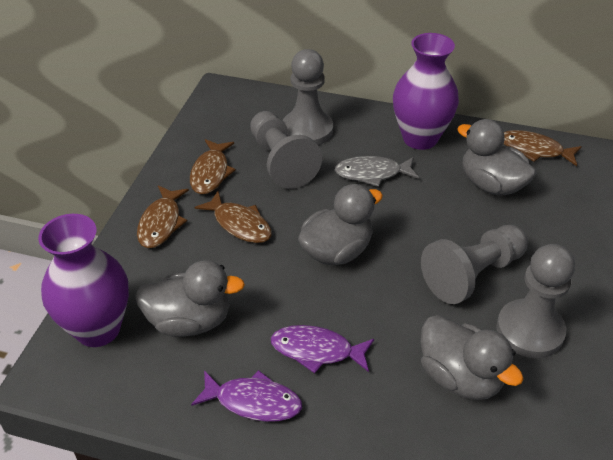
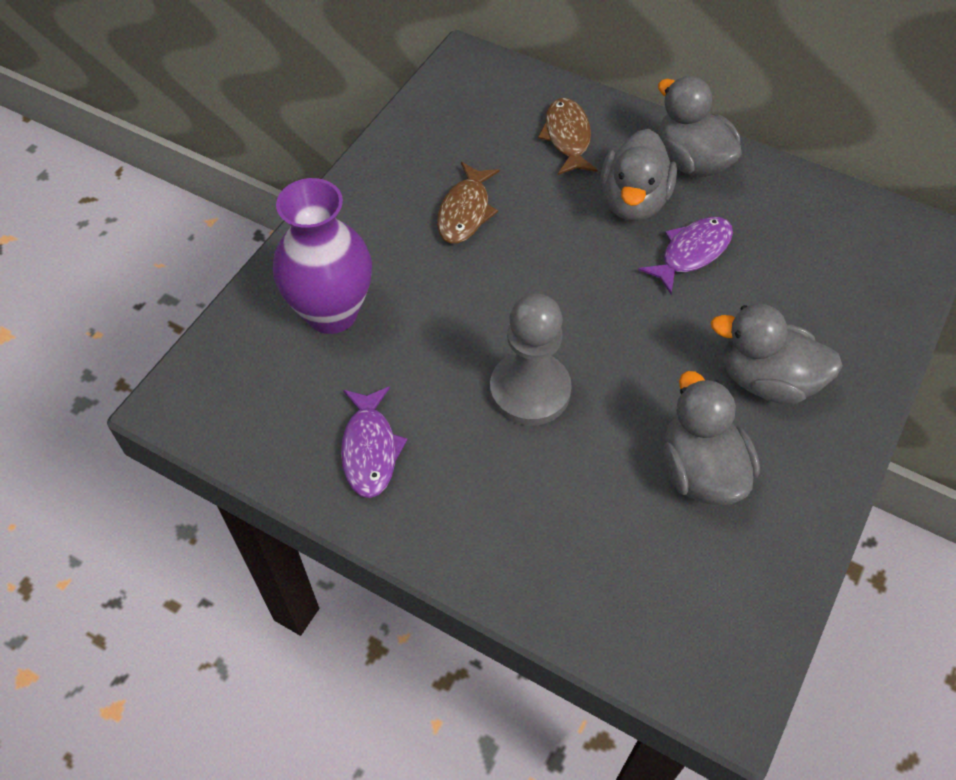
brown fish: [137,185,189,248] [190,139,236,194] [194,191,272,243] [504,130,582,166] = 4 -> [437,162,499,243] [538,98,598,175] = 2
grey fish: [335,156,419,187] = 1 -> none = 0
grey pawn: [250,111,322,189] [283,49,333,145] [421,225,528,304] [496,244,575,358] = 4 -> [490,294,572,426] = 1
purple vase: [38,214,129,347] [393,33,459,150] = 2 -> [273,178,372,334] = 1

